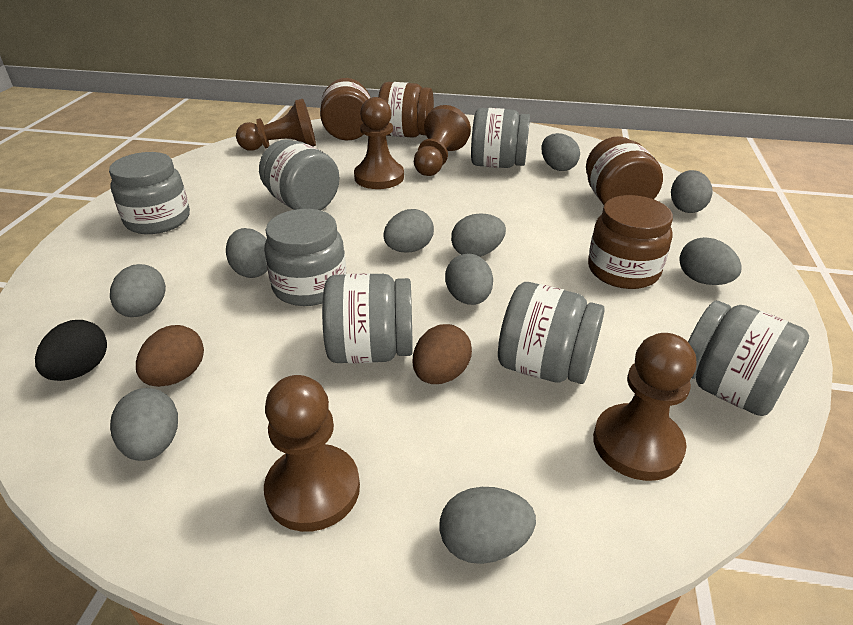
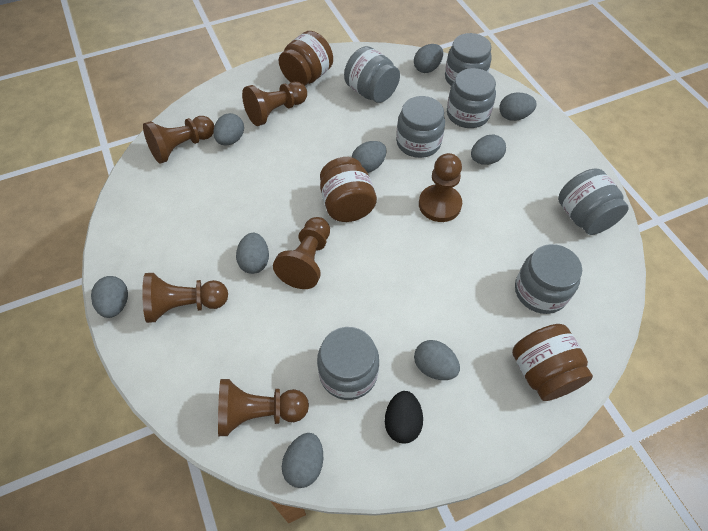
brown egg: [136,325,204,387] [413,324,472,384] = 2 -> none = 0
brown jar: [320,78,371,140] [378,82,434,138] [586,136,663,205] [588,195,673,289] = 4 -> [279,31,333,86] [320,157,377,222] [512,324,593,401] = 3
brown pawn: [236,99,316,151] [264,375,360,532] [354,97,404,189] [414,105,471,176] [593,333,696,481] = 5 -> [142,273,228,323] [143,116,214,164] [218,379,309,436] [242,82,307,126] [273,217,330,289] [419,153,462,222] = 6
grey egg: [110,264,166,317] [110,388,178,461] [226,228,268,278] [384,209,434,253] [440,487,536,564] [445,254,493,305] [451,213,506,257] [541,133,580,171] [671,170,712,213] [679,237,742,285] = 10 -> [91,276,128,318] [214,113,244,146] [236,233,269,274] [282,433,323,488] [352,141,387,173] [414,44,443,73] [414,340,460,380] [471,135,506,165] [499,93,537,121] = 9

